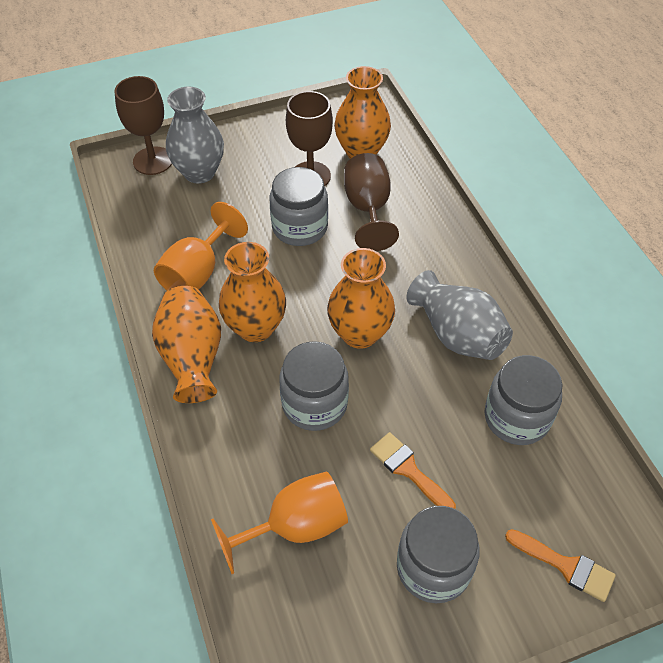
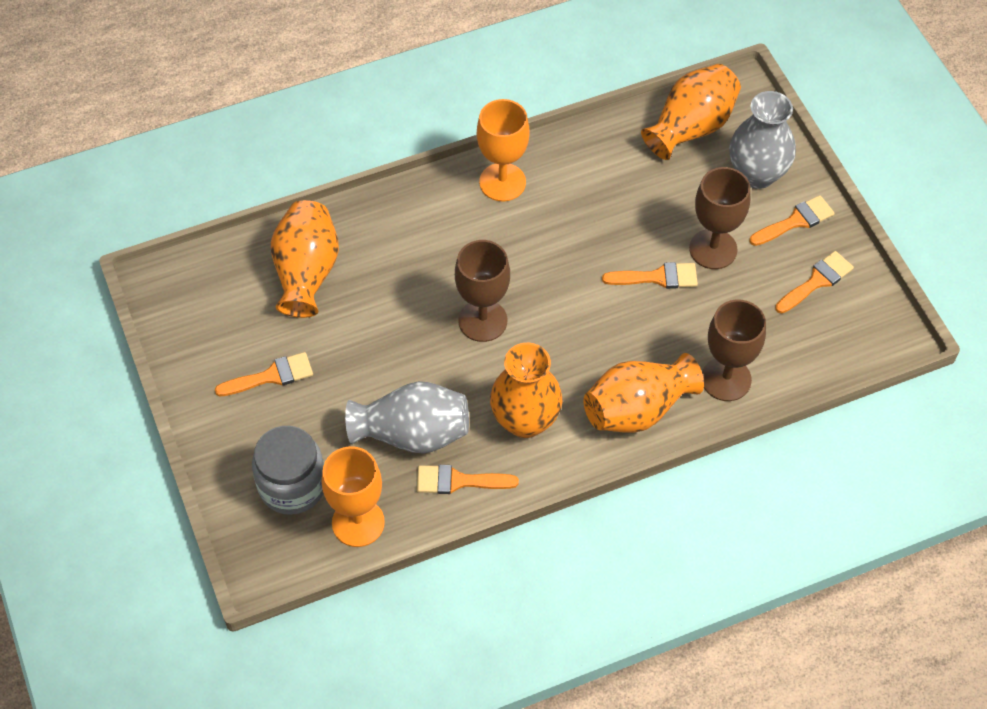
grey jar: [270,167,328,246] [279,341,349,431] [397,506,480,603] [484,355,562,445] = 4 -> [252,426,324,515] = 1
orange brush: [370,432,456,509] [505,529,616,602] = 2 -> [215,352,313,396] [417,465,519,494] [602,262,698,289] [749,195,835,246] [775,251,854,313] = 5

